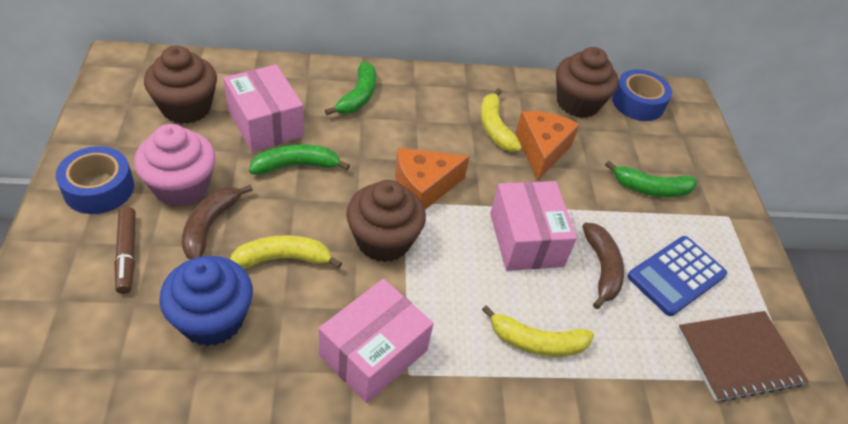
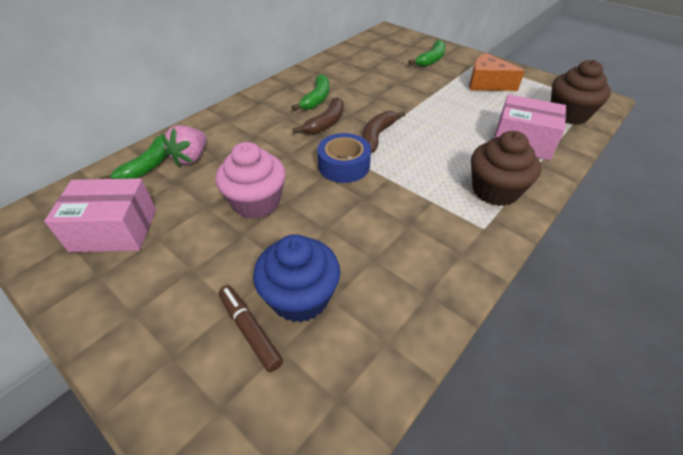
blue calculator: [628,236,727,316] = 1 -> none = 0
blue tape: [56,146,134,214] [612,69,672,121] = 2 -> [317,133,371,183] = 1
brown cupcake: [144,46,217,124] [346,180,426,262] [556,47,619,118] = 3 -> [471,131,541,206] [551,60,611,125] = 2
brown notebook: [678,311,808,402] = 1 -> none = 0
orange cheese: [395,148,470,210] [516,111,580,180] = 2 -> [469,53,525,91] = 1
pink box: [223,64,304,152] [319,279,433,403] [490,181,577,271] = 3 -> [44,178,156,252] [495,94,566,160] = 2
pink strawberry: none = 0 -> [161,126,206,167] = 1
yellow banana: [230,235,342,269] [480,88,522,152] [482,305,594,357] = 3 -> none = 0

